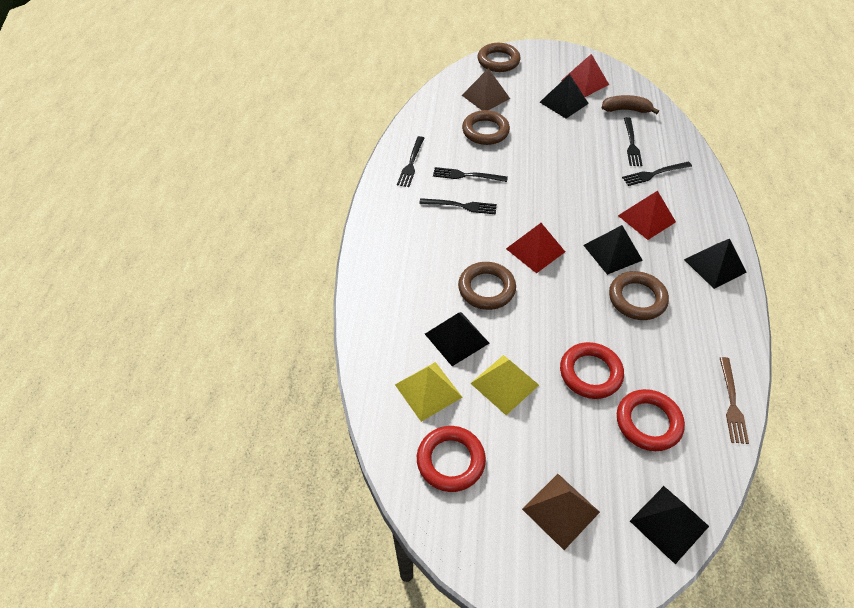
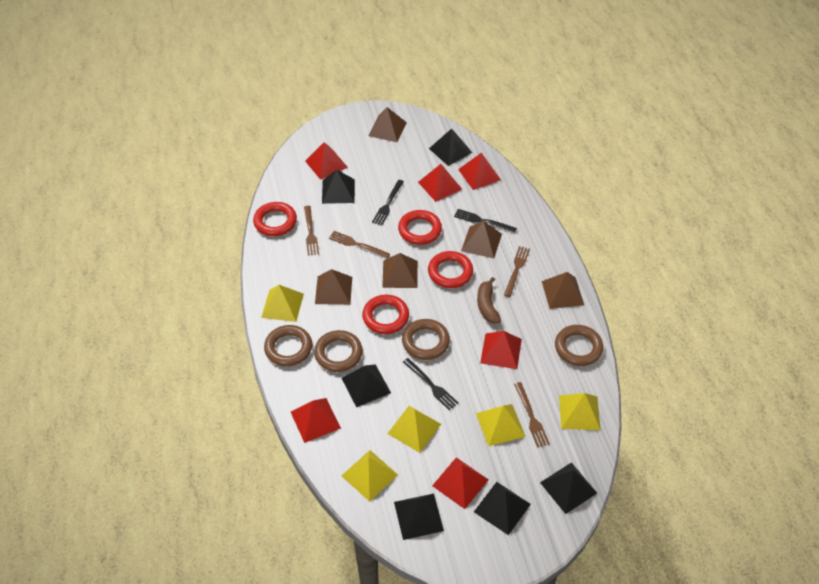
black fork: [397,136,424,187] [419,198,497,214] [433,167,508,182] [622,161,692,186] [624,117,643,166] = 5 -> [372,180,404,226] [403,358,459,411] [454,209,517,233] = 3
black pyramid: [425,312,489,366] [540,74,589,118] [583,225,643,275] [630,486,709,564] [684,239,747,289] = 5 -> [322,169,355,204] [341,364,391,407] [394,493,444,540] [429,128,473,166] [474,482,531,535] [540,462,597,514] = 6
brown fork: [720,357,749,444] = 1 -> [304,206,319,255] [329,231,390,258] [504,246,530,297] [514,382,550,448] = 4
brown pyramid: [462,68,510,110] [522,474,600,550] = 2 -> [315,269,352,305] [368,107,407,142] [382,253,418,288] [461,221,502,259] [542,272,584,309] = 5
red pyramid: [506,223,565,273] [561,54,609,97] [618,191,676,240] = 3 -> [291,398,341,443] [305,142,348,180] [418,164,462,202] [432,457,489,509] [458,153,501,190] [480,331,522,369] = 6
red ring: [417,426,486,492] [560,342,624,399] [617,389,685,451] = 3 -> [253,202,297,236] [362,295,409,334] [398,210,442,245] [428,251,473,288] = 4
yellow pyramid: [395,362,463,422] [470,355,539,415] = 2 -> [261,285,304,322] [342,450,398,502] [387,406,441,453] [476,404,526,446] [559,393,601,430] = 5

